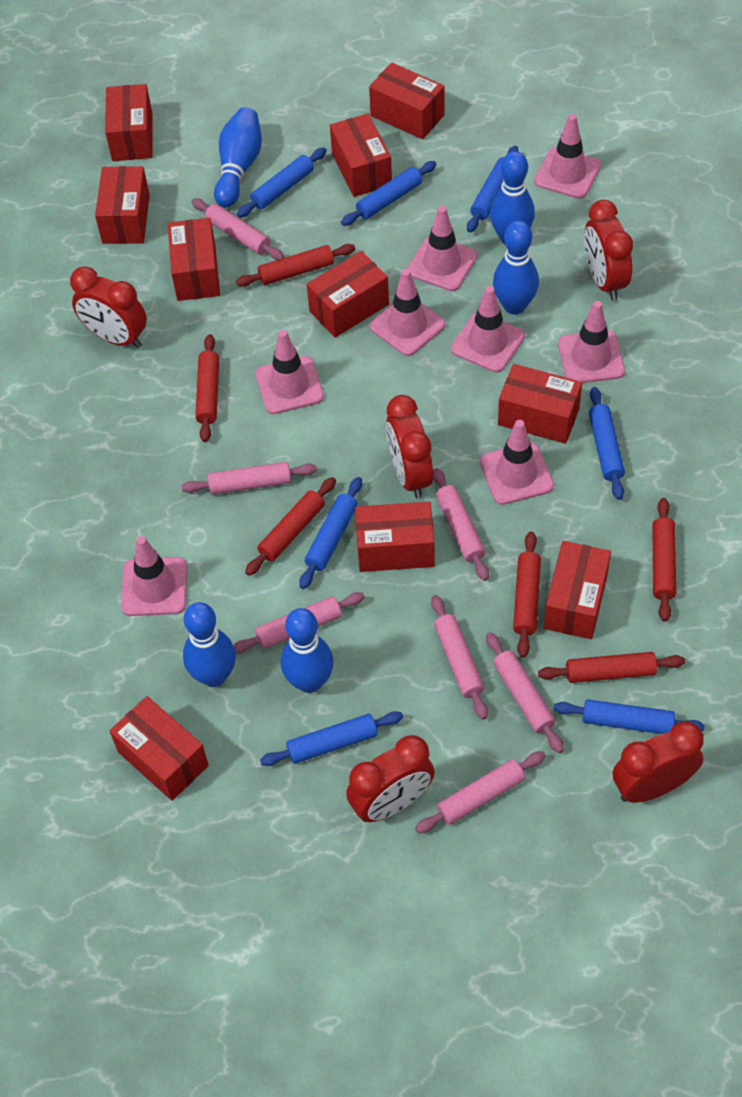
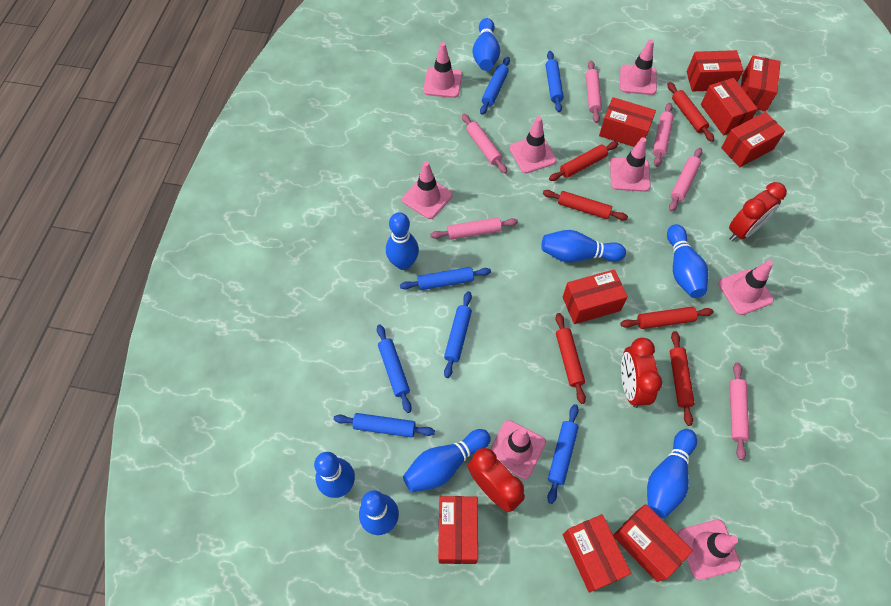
blue bowling pin: [183,602,236,687] [214,107,262,208] [281,608,334,693] [490,151,535,245] [493,221,539,315] = 5 -> [314,452,355,498] [359,490,399,535] [386,212,419,270] [403,429,491,492] [473,18,500,71] [541,230,626,262] [647,429,697,518] [667,224,709,298] = 8
pink rolling pin: [182,462,317,495] [191,198,284,260] [233,592,365,653] [415,751,546,833] [431,595,488,720] [433,468,489,581] [486,632,564,753] = 7 -> [430,217,518,240] [462,114,507,174] [586,60,602,123] [653,103,674,167] [669,148,702,212] [730,362,749,460] = 6
red box: [95,166,150,244] [105,84,153,161] [110,696,209,801] [168,218,220,301] [307,251,389,338] [330,114,392,197] [355,501,435,572] [369,63,445,139] [498,364,582,444] [544,541,611,639] = 10 -> [438,496,478,564] [563,269,628,324] [563,514,631,593] [599,97,656,147] [613,504,693,582] [687,50,743,92] [701,78,758,136] [721,112,785,167] [741,56,781,111] = 9
red clock: [70,266,147,348] [346,735,435,822] [386,395,433,499] [584,200,633,301] [613,722,704,803] = 5 -> [468,448,525,512] [621,338,662,408] [729,182,787,241] = 3

